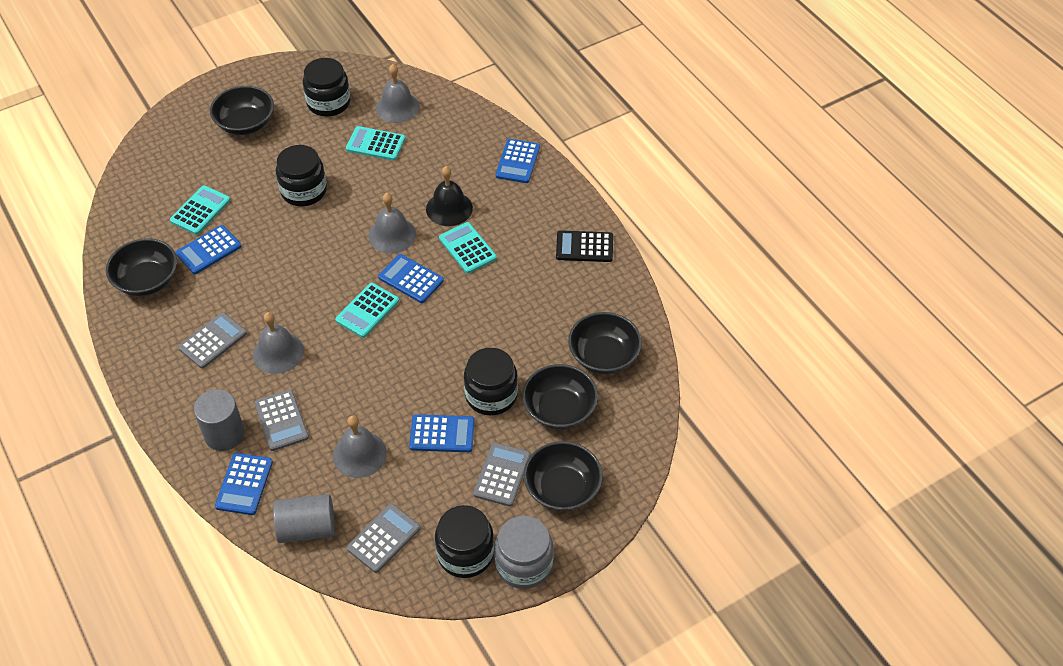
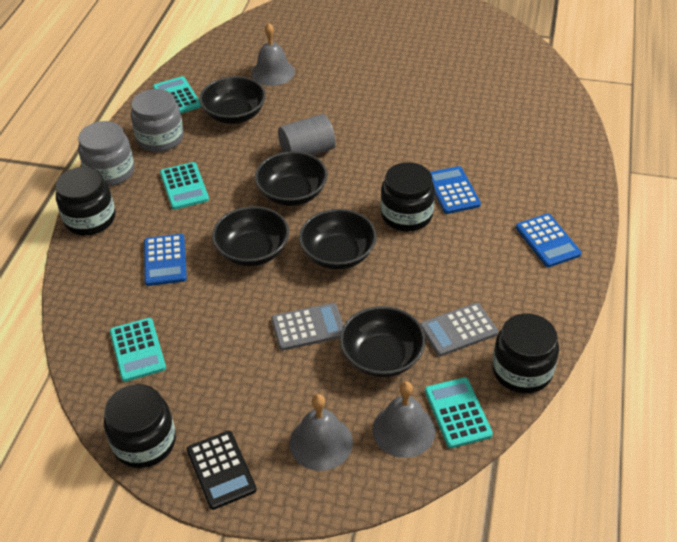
black bell: [426,166,473,226] = 1 -> none = 0
blue calculator: [176,225,242,274] [215,453,273,515] [378,254,444,303] [409,414,475,452] [496,139,540,183] = 5 -> [144,234,187,286] [430,166,481,214] [516,214,581,267] = 3
grey bell: [253,312,304,374] [333,416,387,478] [369,193,416,253] [376,64,420,123] = 4 -> [251,23,295,86] [289,394,353,471] [372,381,435,458] = 3
grey calculator: [178,312,247,369] [255,390,309,451] [347,504,420,573] [473,442,530,507] = 4 -> [271,303,344,351] [420,303,498,356] = 2
grey cylinder: [194,389,245,451] [273,494,335,543] = 2 -> [278,114,335,155] = 1
grey jar: [494,516,554,589] = 1 -> [78,121,134,186] [131,89,184,152] = 2

